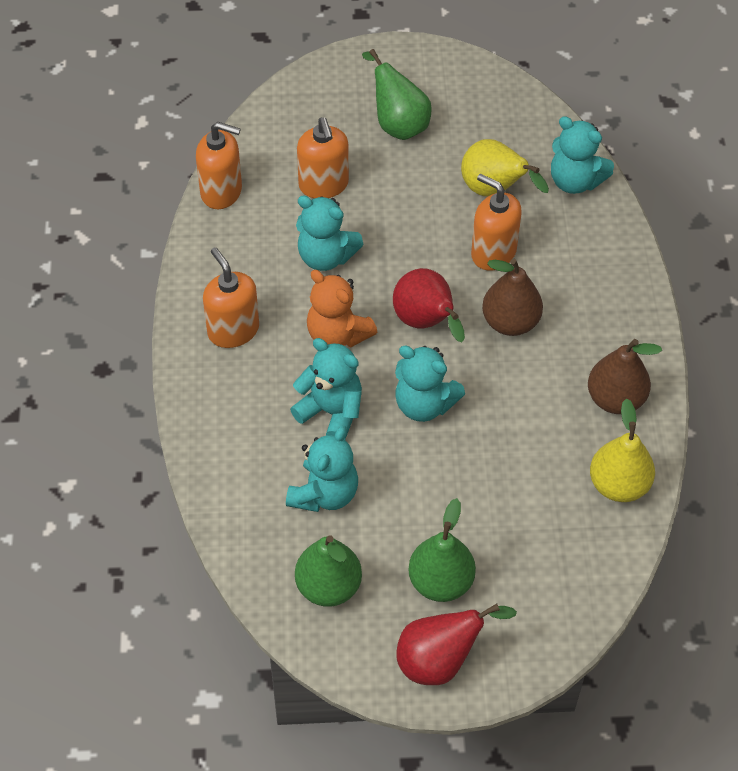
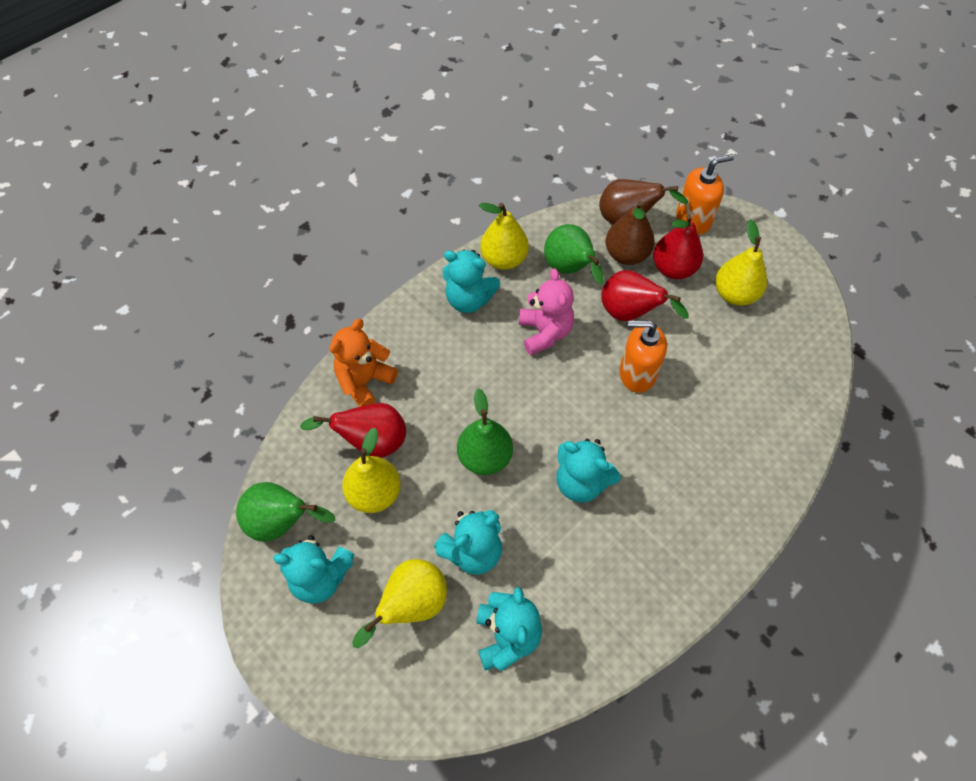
orange soap dispenser: [196,122,242,209] [203,247,259,348] [297,117,349,198] [471,174,522,270] = 4 -> [619,321,667,393] [676,154,734,235] = 2
pink teddy bear: none = 0 -> [519,268,574,355] = 1
red pear: [393,268,465,342] [396,604,517,685] = 2 -> [300,403,406,458] [601,270,689,321] [653,214,703,279] = 3
yellow pear: [461,139,549,196] [590,399,655,502] = 2 -> [342,428,401,513] [352,559,447,648] [479,203,529,270] [715,219,767,306] = 4

